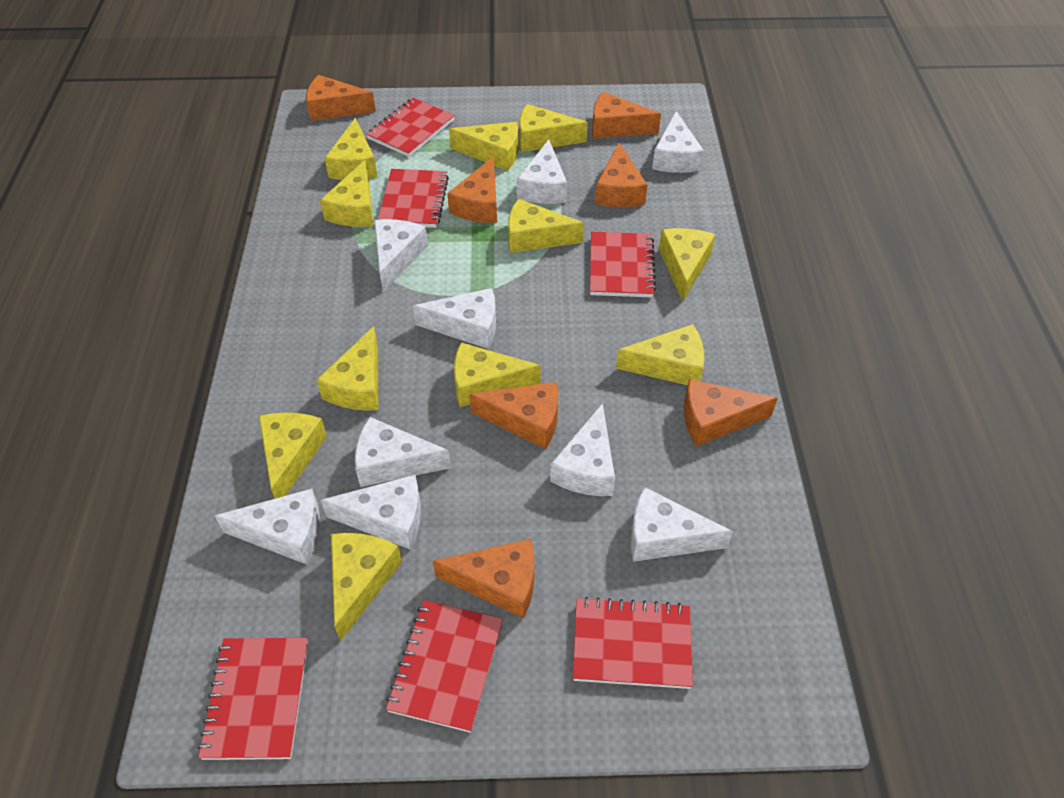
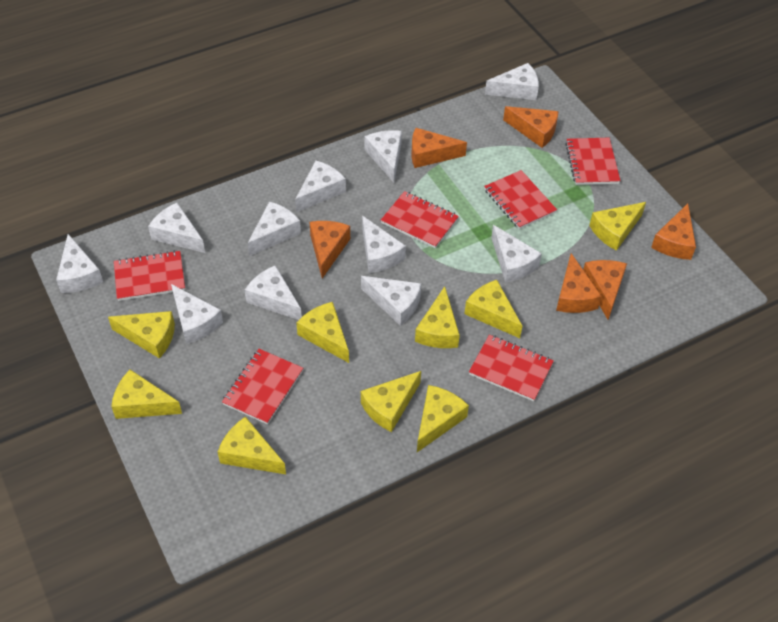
orange cheese: [306,75,376,121] [433,539,534,618] [447,156,497,223] [469,382,558,449] [592,92,661,139] [595,143,647,207] [684,379,778,447] = 7 -> [309,221,350,278] [411,128,467,168] [503,106,559,148] [556,253,602,313] [583,260,627,320] [651,203,696,260] = 6
white cheese: [215,489,320,565] [321,475,421,550] [355,417,451,487] [374,219,428,292] [413,288,496,349] [517,140,567,204] [550,403,615,496] [631,487,733,562] [652,111,704,173] = 9 -> [56,234,103,293] [148,203,205,253] [171,284,223,344] [245,265,302,320] [247,201,301,256] [295,161,346,213] [361,276,421,326] [362,216,406,273] [364,130,402,183] [485,63,539,100] [491,225,542,283] = 11
yellow cheese: [259,413,327,499] [316,326,378,411] [320,160,374,227] [324,118,377,180] [331,533,402,641] [449,122,518,171] [454,342,541,407] [508,199,584,253] [519,104,588,152] [616,324,704,385] [659,228,716,301] = 11 -> [108,311,175,359] [111,370,182,419] [218,417,286,474] [296,302,349,363] [361,371,421,432] [415,286,460,348] [417,385,469,452] [464,280,522,338] [589,202,646,251] = 9

